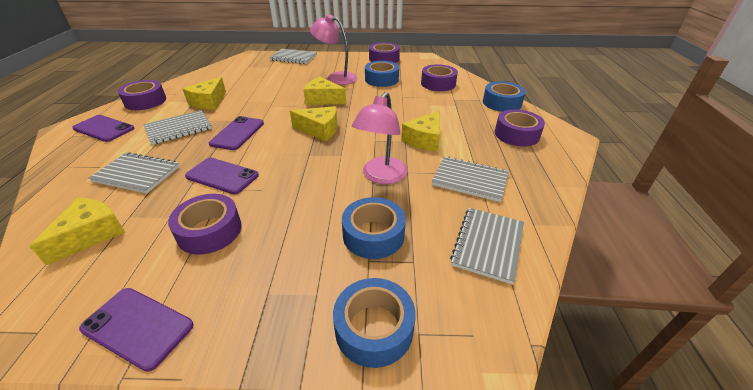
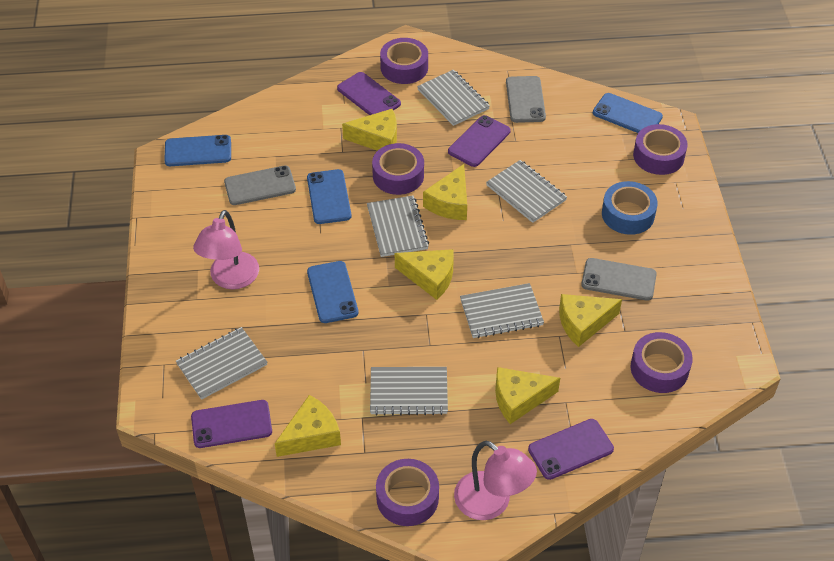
blue phone: none = 0 -> [164,135,231,166] [307,169,351,224] [307,261,359,323] [593,93,663,133] = 4
blue tape: [333,278,415,368] [342,197,406,259] [365,61,399,87] [483,81,526,112] = 4 -> [602,181,658,235] = 1
grey notebook: [89,152,180,193] [144,110,212,145] [270,49,317,64] [432,157,509,202] [450,208,524,285] = 5 -> [176,327,267,400] [367,196,429,257] [370,367,448,415] [417,70,490,126] [460,283,544,338] [486,160,567,223] = 6
grey phone: none = 0 -> [224,165,296,205] [506,76,546,123] [581,258,657,301] = 3
yellow cheese: [29,197,126,265] [182,77,226,109] [290,106,338,142] [303,76,346,105] [401,111,440,152] = 5 -> [275,395,341,457] [342,109,397,151] [395,249,454,300] [423,164,467,220] [495,367,560,424] [559,294,622,347] = 6

